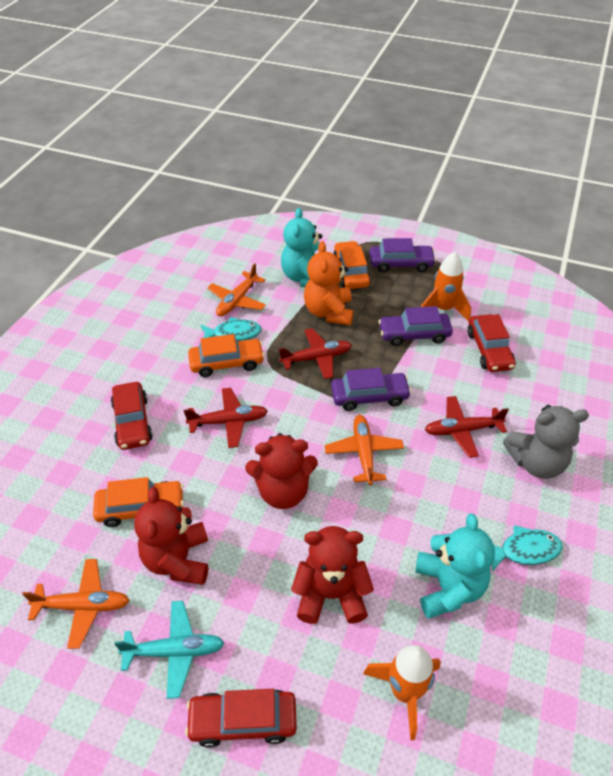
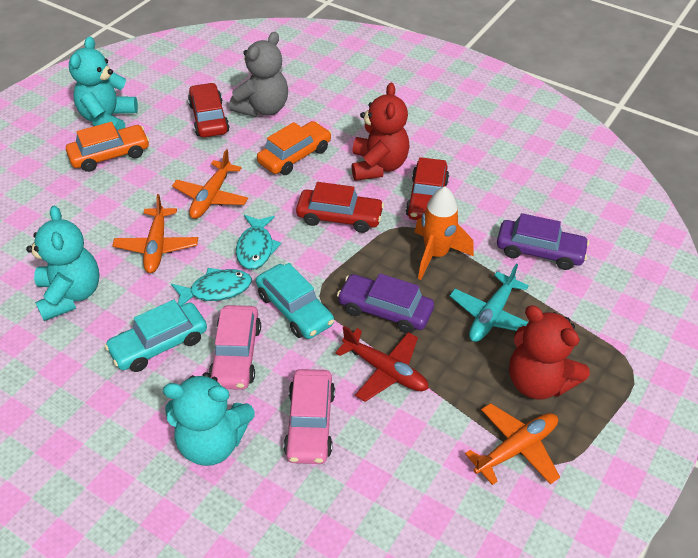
orange car: [93,477,184,527] [188,334,265,377] [333,241,371,289] = 3 -> [66,122,149,172] [257,121,331,175] = 2
orange rocket: [363,645,441,740] [421,252,471,321] = 2 -> [414,186,474,280] = 1
orange teddy bear: [304,241,353,325] = 1 -> none = 0
pink car: none = 0 -> [209,305,261,390] [283,369,335,464] = 2
purple car: [331,367,412,411] [369,238,436,273] [378,306,453,346] = 3 -> [337,273,434,333] [497,213,589,270] = 2
red plane: [184,388,268,448] [279,328,352,379] [425,396,509,458] = 3 -> [335,326,429,402] = 1
red teddy bear: [134,487,208,585] [245,433,318,509] [291,526,374,624] = 3 -> [352,83,410,181] [509,305,590,399] = 2
turquoise car: none = 0 -> [105,300,207,372] [256,263,334,339] = 2
turquoise teddy bear: [281,208,322,287] [415,513,495,619] = 2 -> [26,205,99,321] [69,36,138,130] [163,372,254,466] = 3

